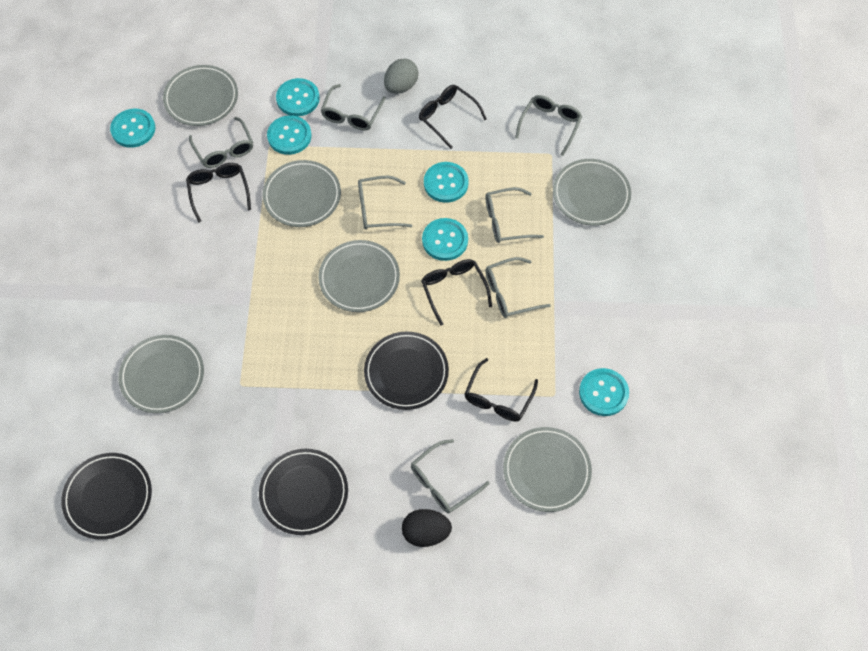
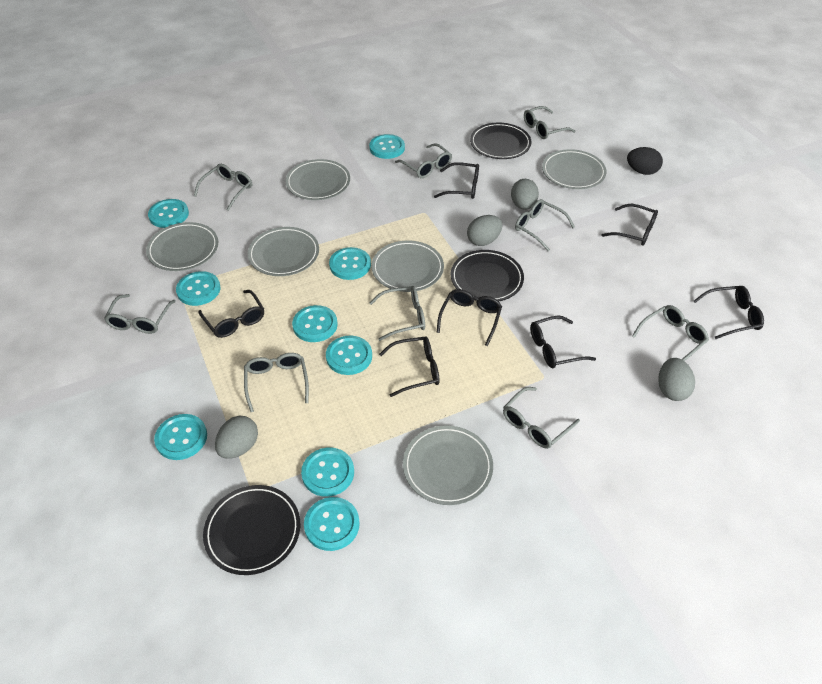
black glasses: [186,163,251,223] [419,85,487,149] [421,259,492,326] [465,358,538,422] = 4 -> [199,290,264,338] [379,337,440,397] [434,162,479,199] [436,289,502,346] [530,316,596,368] [602,204,658,246] [694,286,764,339] = 7
grey egg: [384,59,418,94] = 1 -> [215,416,258,459] [467,215,502,246] [511,179,539,210] [658,358,695,401] = 4
grey glasses: [189,117,253,168] [321,84,386,131] [358,176,412,230] [411,439,490,513] [485,187,544,243] [485,257,551,318] [515,95,582,156] = 7 -> [104,294,176,334] [194,164,252,211] [244,353,309,412] [369,286,425,341] [395,143,452,178] [503,387,580,449] [515,199,575,251] [524,106,575,139] [632,305,709,361] = 9
turquoise button: [110,109,155,148] [267,115,311,155] [276,78,320,116] [422,218,468,261] [424,162,469,203] [579,368,629,416] = 6 -> [148,199,189,228] [154,414,207,460] [176,271,220,306] [292,305,338,342] [301,447,354,497] [304,497,360,551] [326,336,372,375] [329,247,371,280] [369,134,405,159] = 9

